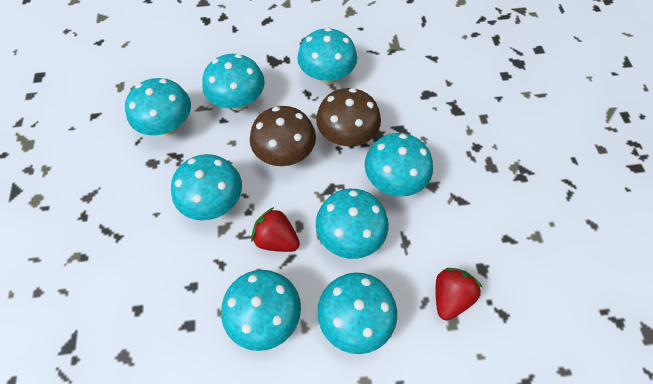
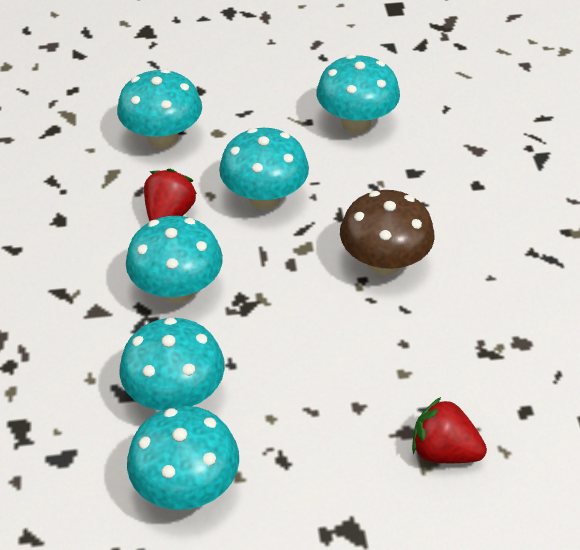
brown mushroom: [250,106,316,166] [316,88,381,146] = 2 -> [340,190,434,275] = 1
turquoise mushroom: [125,78,191,135] [171,154,242,220] [203,54,265,110] [221,270,301,351] [297,28,357,85] [316,189,389,259] [317,273,397,354] [364,133,433,197] = 8 -> [117,69,202,148] [119,317,225,410] [126,216,223,303] [127,406,239,510] [219,128,309,210] [316,54,400,133] = 6

